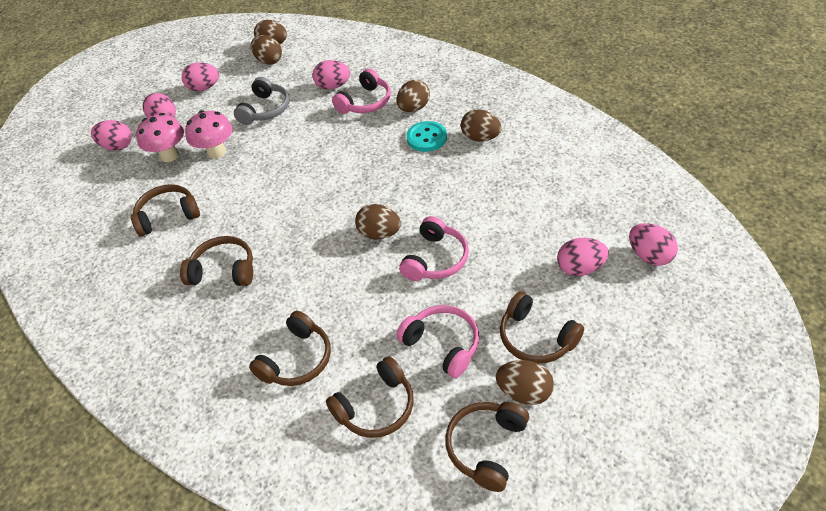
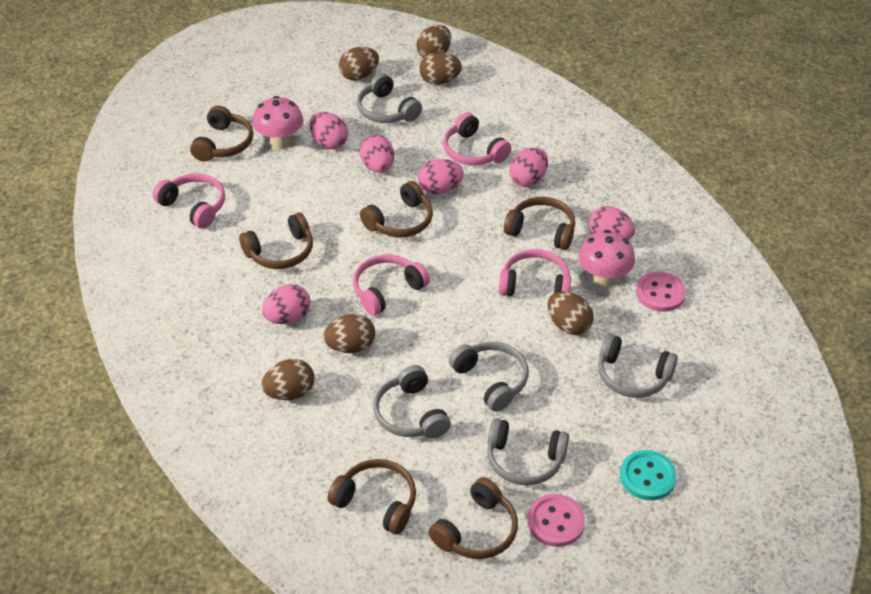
grey headphones: [234,77,289,125] = 1 -> [357,73,422,123] [373,365,451,438] [449,342,529,412] [487,418,569,486] [598,334,678,398] = 5
pink button: none = 0 -> [527,494,585,547] [636,271,686,312] = 2
pink headphones: [332,69,391,114] [396,305,479,378] [399,216,469,281] = 3 -> [153,173,225,229] [353,255,430,316] [443,113,511,165] [499,249,571,296] = 4

